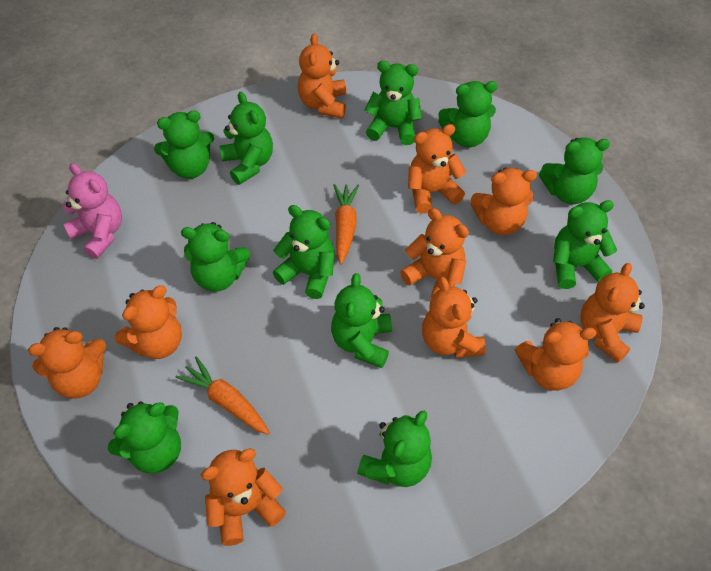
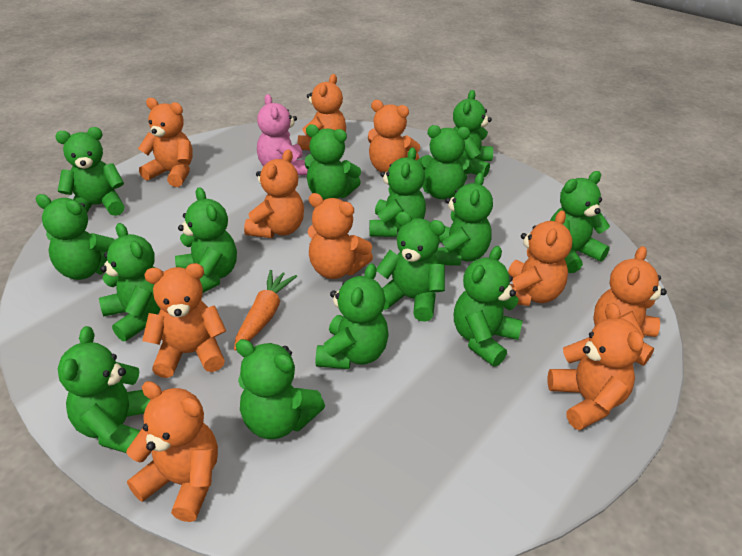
green teddy bear: [108,401,181,473] [154,110,214,179] [181,222,250,292] [220,92,273,185] [273,205,334,299] [331,273,392,368] [357,411,432,487] [364,61,422,145] [438,81,498,147] [539,138,610,204] [553,200,617,289] = 11 -> [36,194,115,280] [55,127,124,216] [58,326,150,453] [99,223,161,342] [175,187,237,293] [236,339,325,439] [305,124,361,200] [316,263,389,369] [369,147,426,237] [376,211,445,322] [417,125,474,200] [435,173,493,266] [453,90,493,177] [454,246,523,367] [550,171,610,273] = 15
orange carrot: [176,356,270,435] [333,184,359,264] = 2 -> [234,270,297,351] = 1

